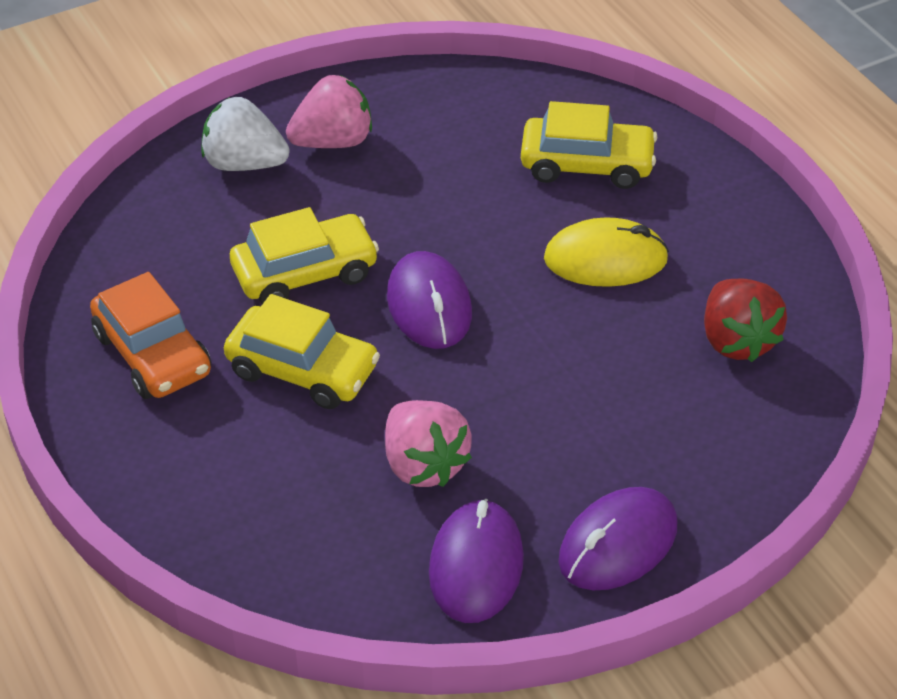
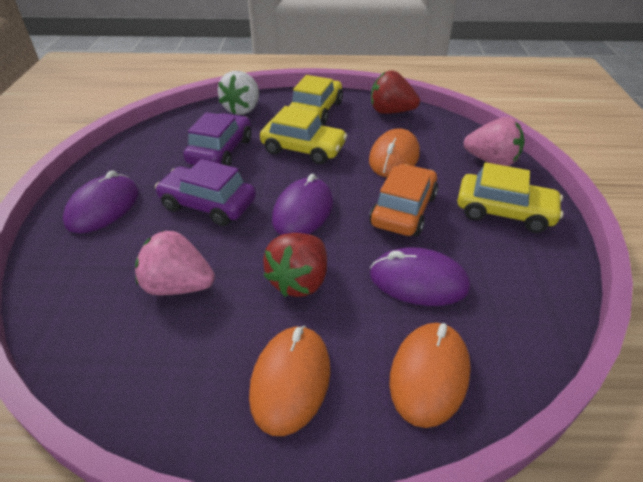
orange mouse: none = 0 -> [249,326,330,436] [369,128,420,177] [389,323,471,428] = 3
purple car: none = 0 -> [155,159,256,226] [183,112,251,166] = 2
red strawberry: [704,279,787,362] = 1 -> [263,233,327,297] [371,71,420,114] = 2
yellow mouse: [544,217,669,287] = 1 -> none = 0

